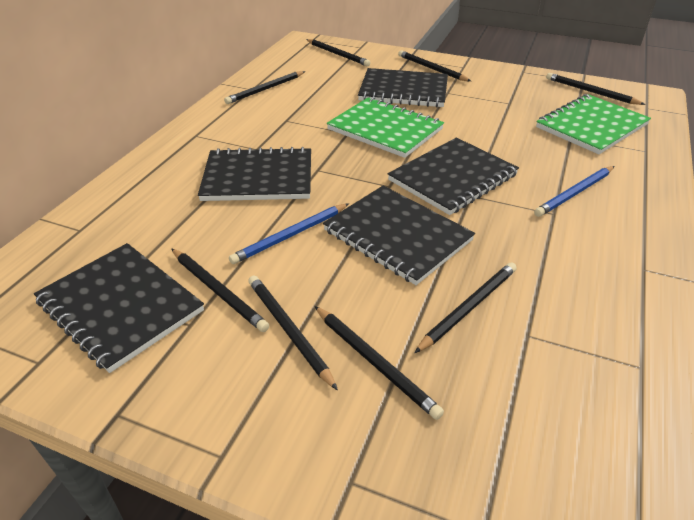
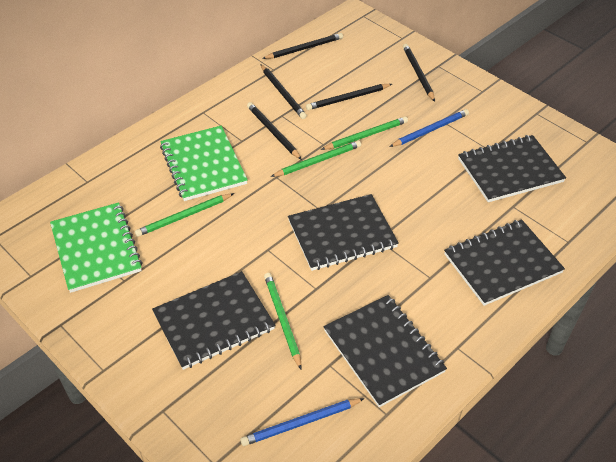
black pencil: [171,248,269,332] [224,71,305,104] [248,275,338,390] [306,39,370,66] [315,306,444,420] [398,50,471,81] [414,262,517,353] [546,73,645,105] = 8 -> [247,102,302,160] [261,65,307,119] [262,33,343,59] [306,84,392,110] [403,44,435,102] = 5
green pencil: none = 0 -> [135,193,234,237] [264,273,302,369] [271,141,361,177] [321,117,408,150] = 4

